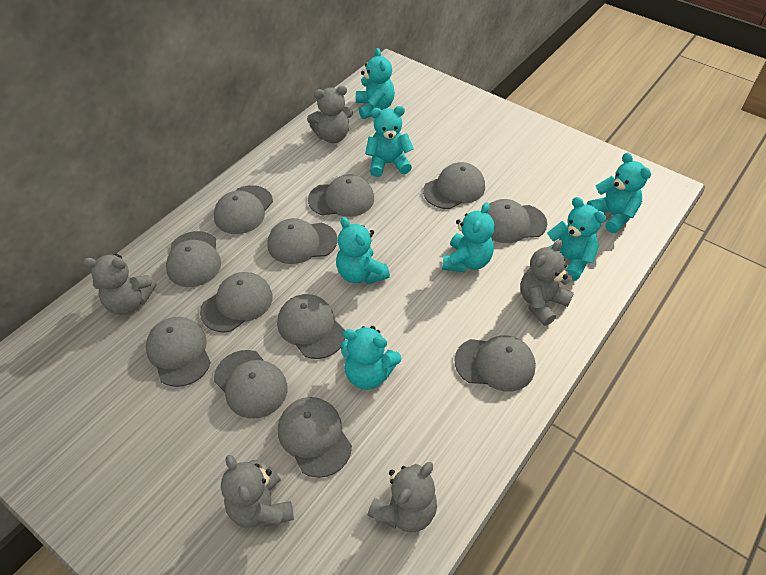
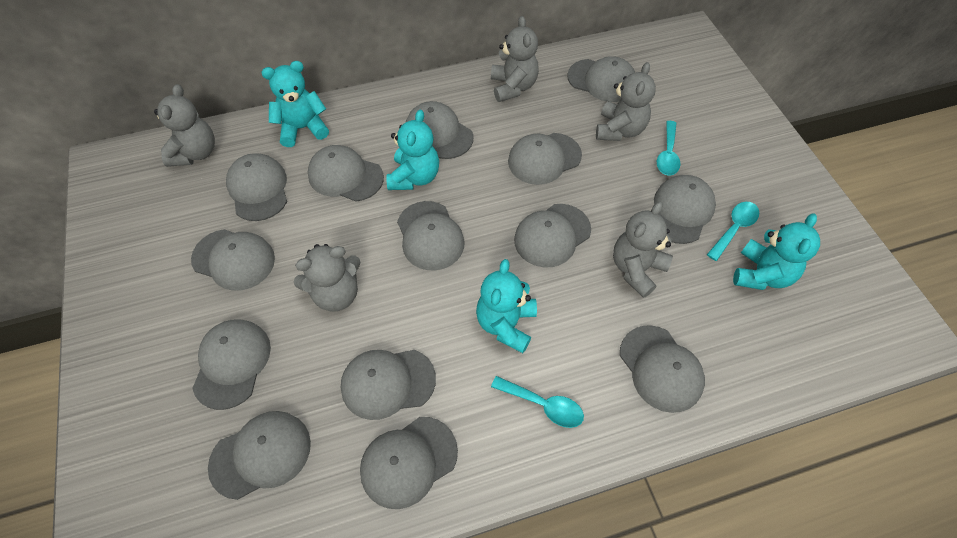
grey cap: [146,317,211,387] [166,231,221,287] [200,272,273,332] [214,185,273,234] [214,350,287,419] [267,218,337,264] [277,294,345,359] [278,397,352,478] [308,174,374,217] [423,162,485,209] [454,335,536,392] [488,199,547,243] = 12 -> [191,229,275,291] [192,320,271,410] [208,411,311,500] [226,153,287,221] [308,145,384,202] [341,350,436,420] [360,417,458,509] [397,201,464,270] [406,101,473,159] [508,133,582,185] [514,204,591,267] [567,56,635,102] [620,325,705,413] [654,175,716,244] = 14
turquoise spoon: none = 0 -> [491,376,584,428] [657,121,680,175] [707,202,759,261] = 3
turquoise teddy bear: [336,217,390,284] [341,326,401,390] [356,48,395,119] [365,106,414,177] [442,202,495,272] [547,197,606,281] [587,153,651,233] = 7 -> [261,61,329,147] [386,110,439,190] [476,259,537,353] [733,213,820,290] = 4

